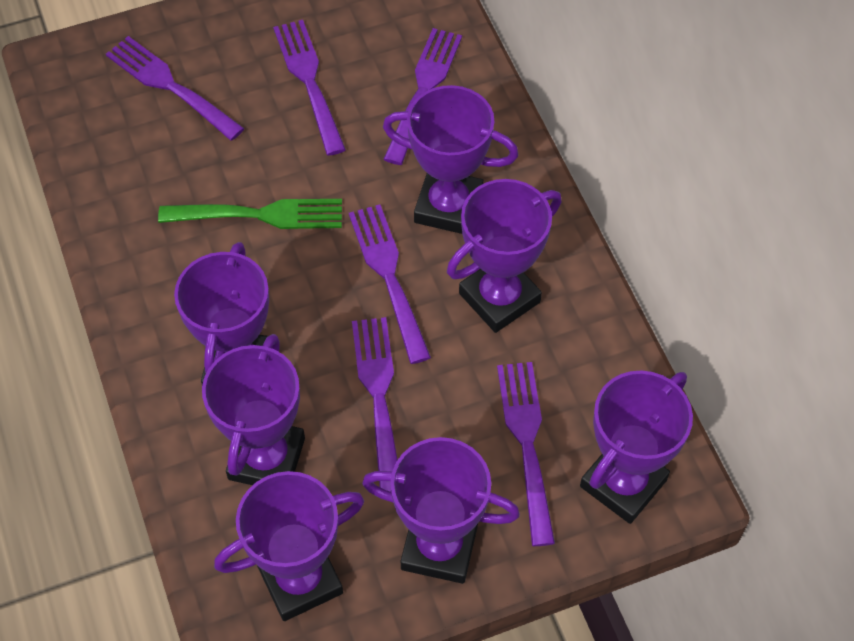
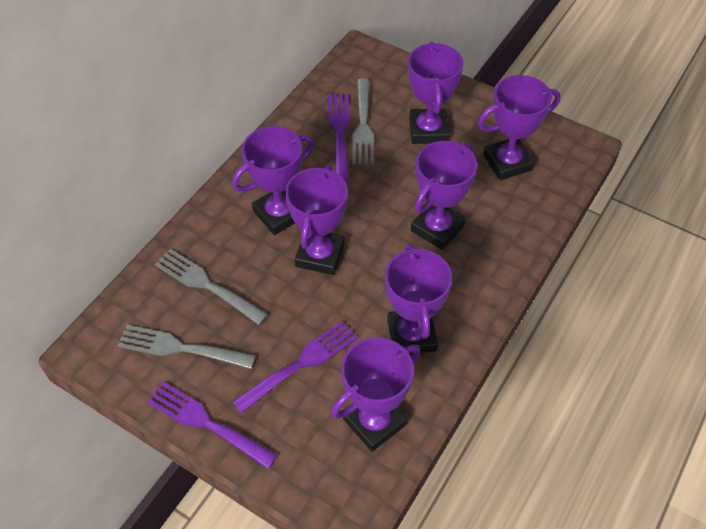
green fork: [158,199,342,229] = 1 -> none = 0
grey fork: none = 0 -> [117,325,256,369] [155,249,268,325] [352,79,374,165] = 3
purple fork: [106,36,245,141] [273,20,346,156] [349,204,431,364] [352,317,397,492] [383,28,462,165] [497,362,555,546] = 6 -> [147,382,278,469] [233,321,358,413] [328,94,350,180] = 3

